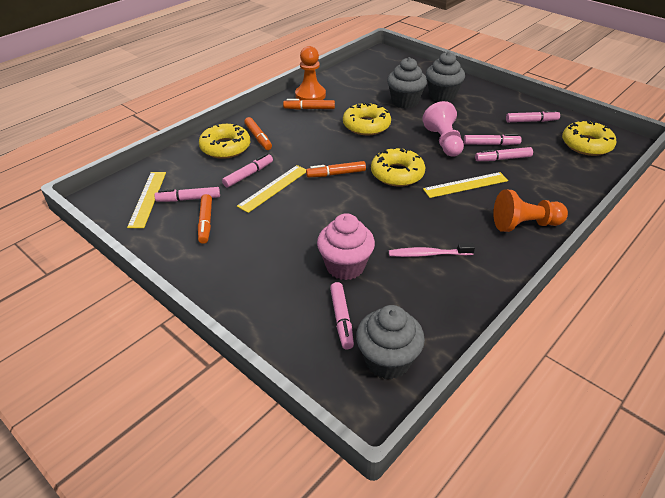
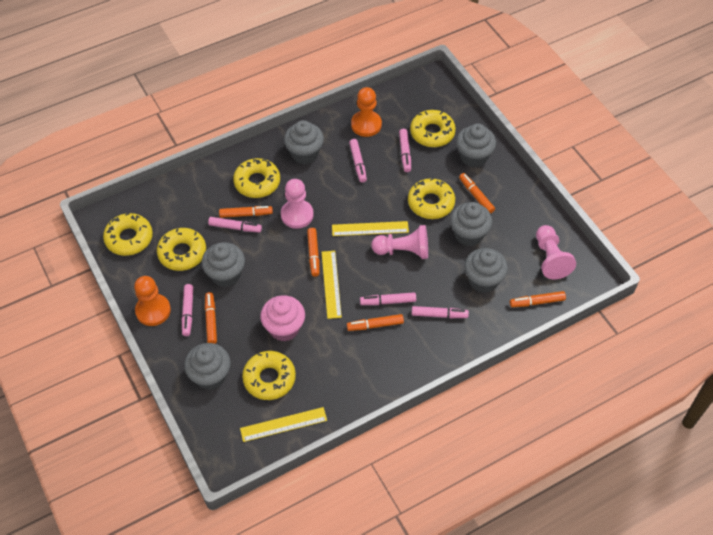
grey cupcake: [356,305,425,380] [387,57,427,108] [426,51,465,102] = 3 -> [184,343,231,390] [202,242,245,287] [284,120,324,164] [450,202,492,246] [456,123,496,168] [464,248,508,293] = 6
orange marker: [198,194,212,244] [244,117,272,150] [283,99,335,110] [306,161,366,177] = 4 -> [205,292,217,344] [219,206,273,218] [307,228,320,277] [347,314,404,331] [459,173,495,214] [510,291,566,307] = 6
pink pawn: [422,101,464,157] = 1 -> [281,179,314,229] [371,225,428,259] [536,225,576,279] = 3
pink toothbrush: [389,243,475,257] = 1 -> none = 0
yellow donut: [199,124,250,159] [343,102,391,135] [371,147,425,187] [562,120,617,156] = 4 -> [103,213,153,256] [157,228,206,271] [233,158,280,198] [242,351,296,400] [408,178,455,219] [410,110,456,147] = 6

